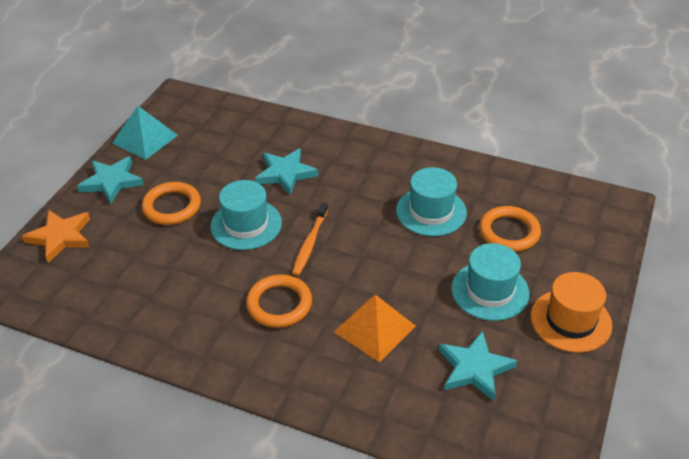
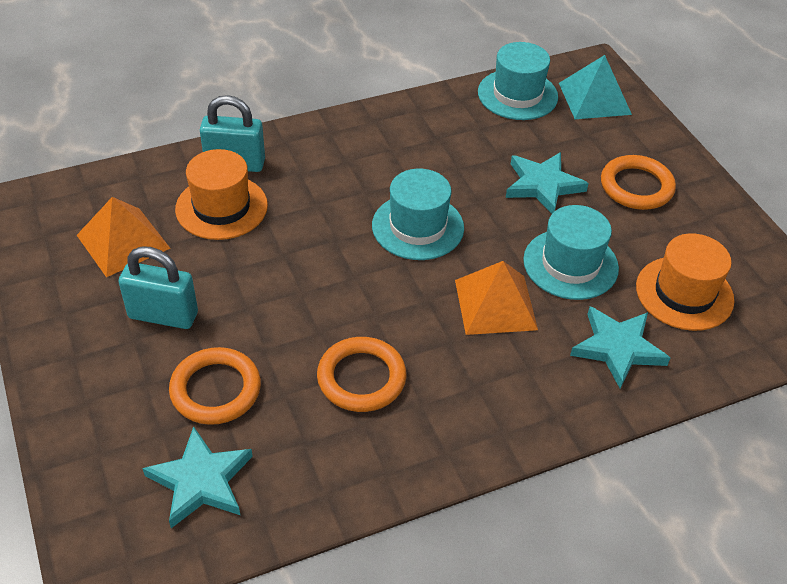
orange hat: [531,272,612,353] = 1 -> [175,149,268,240] [636,233,734,331] = 2
orange pyramid: [334,295,415,362] = 1 -> [77,197,171,277] [455,261,538,335] = 2
orange star: [22,210,90,263] = 1 -> none = 0
orange toothbrush: [292,202,328,276] = 1 -> none = 0
turquoise padlock: none = 0 -> [119,246,198,329] [200,95,265,172] = 2

